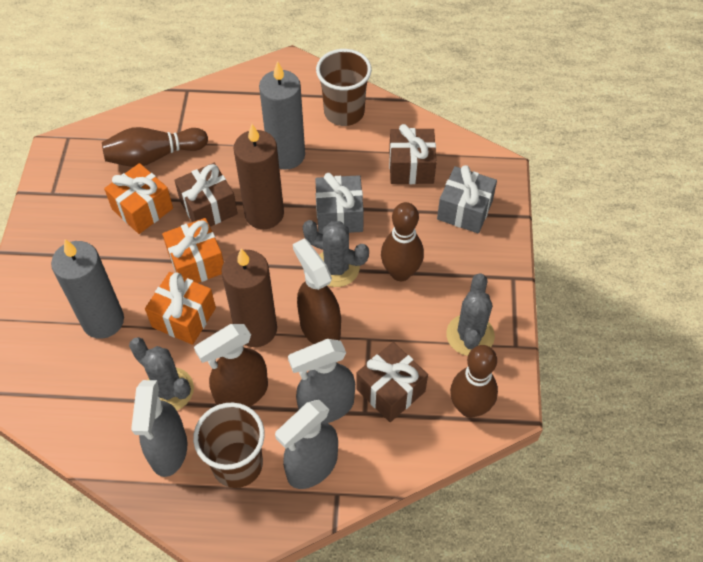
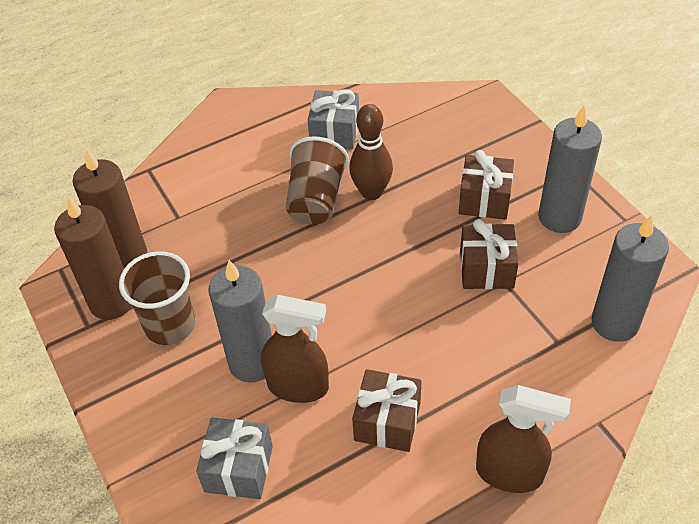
brown bowling pin: [102,127,208,167] [381,202,424,281] [450,345,498,418] = 3 -> [349,104,393,200] = 1
grey cactus: [129,337,194,410] [303,220,369,287] [446,274,495,356] = 3 -> none = 0
grey candle: [51,239,124,339] [259,61,305,170] = 2 -> [209,260,272,383] [538,106,602,233] [591,215,669,342] = 3
grey spray bottle: [131,380,187,477] [275,400,338,489] [288,339,355,423] = 3 -> none = 0
orange gift: [104,163,173,234] [145,272,216,345] [162,218,224,283] = 3 -> none = 0

